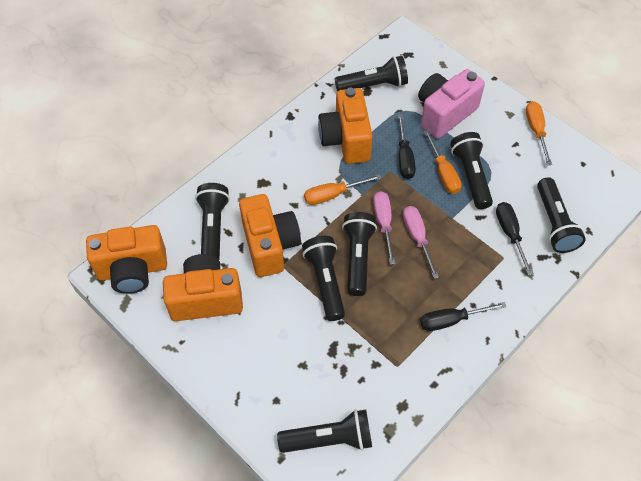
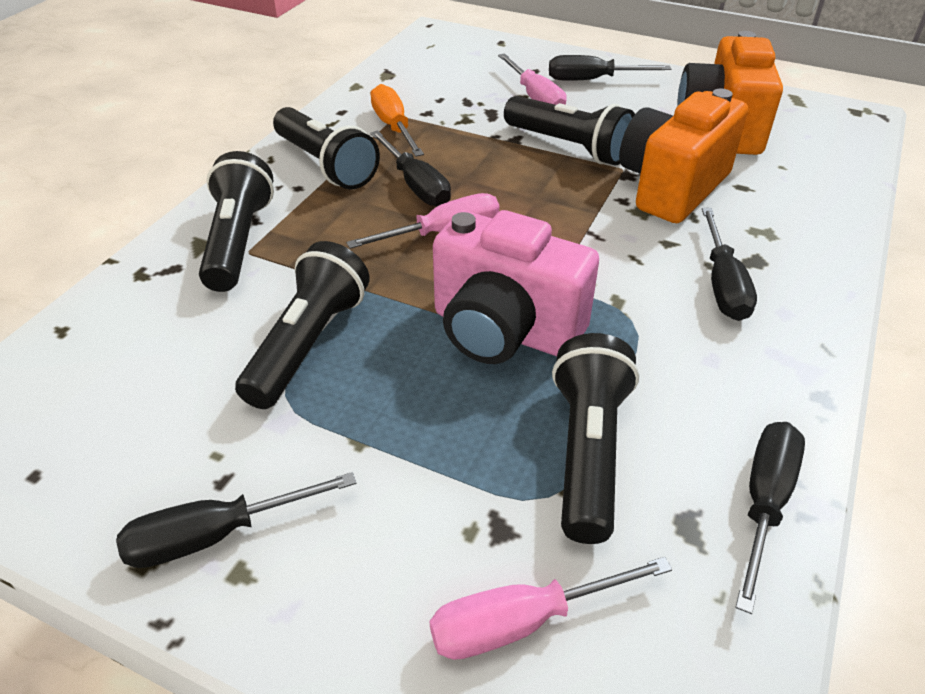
black flashlight: [195,183,230,260] [277,409,372,453] [302,236,345,321] [335,56,408,91] [342,212,377,296] [450,132,493,209] [537,177,586,253] = 7 -> [199,151,274,292] [235,241,370,409] [273,107,380,190] [504,96,635,166] [552,333,639,544] = 5
black screwdriver: [398,114,416,179] [420,302,507,331] [496,202,533,275] = 3 -> [116,472,356,568] [370,130,451,207] [549,55,671,81] [702,208,757,321] [735,422,805,614] = 5
orange camera: [86,225,167,294] [163,254,243,321] [239,194,301,277] [318,88,373,164] = 4 -> [619,88,748,223] [677,31,783,155] = 2
orange screwdriver: [304,174,381,205] [424,130,461,194] [526,101,552,165] = 3 -> [370,84,424,157] = 1
pink screwdriver: [373,191,395,265] [403,206,439,279] = 2 -> [346,193,499,249] [430,557,672,660] [498,53,567,105] = 3

